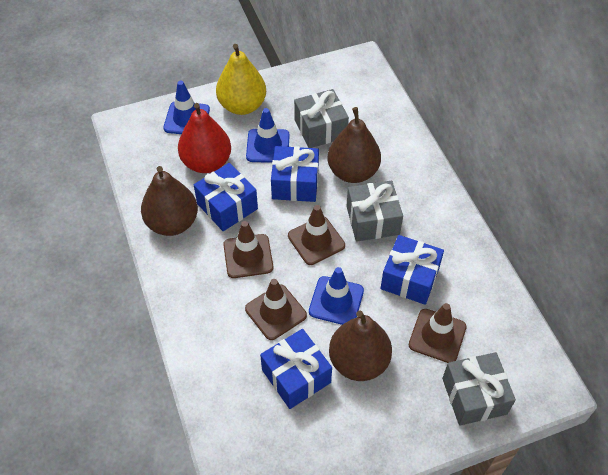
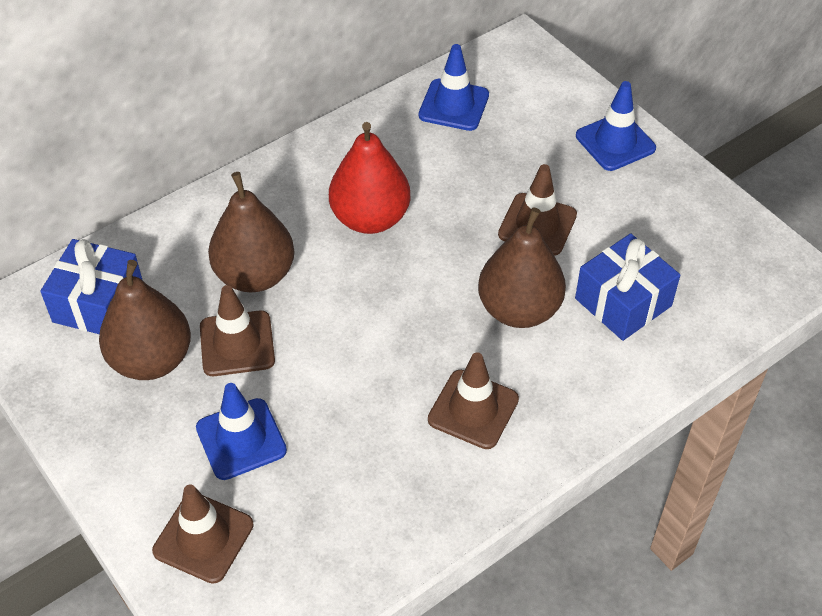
blue gift: [194,163,258,231] [260,329,332,409] [271,146,319,202] [380,235,444,305] = 4 -> [40,239,142,334] [575,233,680,341] = 2
grey gift: [294,89,349,148] [346,181,403,242] [442,352,516,426] = 3 -> none = 0
yellow pear: [216,44,266,115] = 1 -> none = 0

